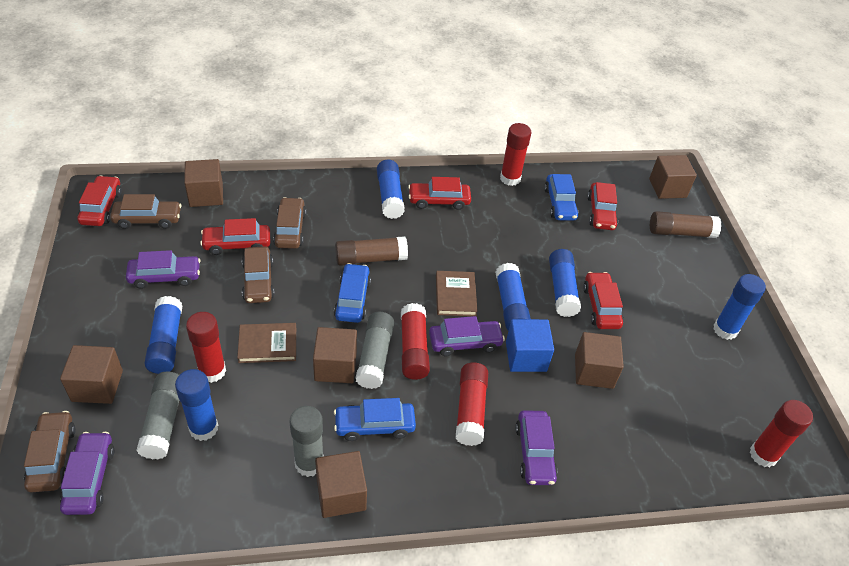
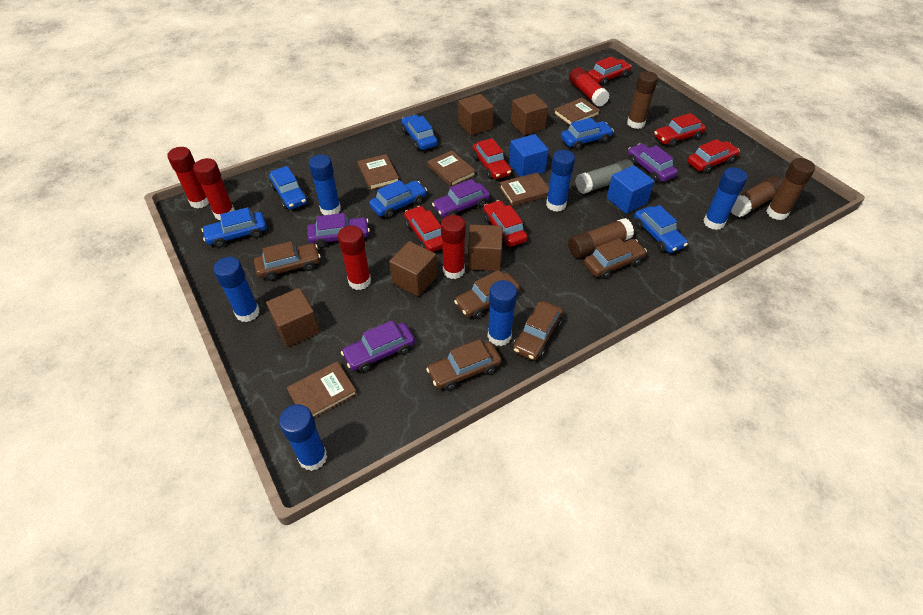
blue car: [334,263,371,323] [334,398,416,441] [544,174,579,221] = 3 -> [201,207,267,248] [269,166,308,209] [369,180,427,218] [401,114,438,150] [561,118,614,150] [634,205,688,253] = 6
blue cube: [506,319,554,372] = 1 -> [509,134,549,177] [607,165,655,214] = 2
brown book: [237,323,296,363] [436,271,478,316] = 2 -> [287,361,357,418] [357,154,399,190] [427,150,476,187] [500,172,549,206] [554,98,600,126] = 5
brown car: [24,411,76,492] [110,194,181,229] [242,246,275,303] [273,197,306,249] = 4 -> [254,241,321,281] [426,339,502,391] [454,270,520,319] [513,301,563,361] [584,238,647,279] = 5
brown cube: [60,345,123,404] [184,159,223,207] [313,327,357,383] [315,451,367,518] [575,332,624,389] [649,155,697,199] = 6 -> [266,288,320,347] [389,241,437,296] [458,94,494,136] [468,224,503,271] [511,94,548,135] = 5
brown glue stick: [335,236,408,266] [650,211,722,238] = 2 -> [568,218,634,258] [627,71,658,129] [731,176,783,217] [767,158,815,220] = 4
grey glue stick: [136,372,180,460] [290,406,324,477] [356,312,394,389] = 3 -> [575,159,634,194] = 1
red car: [77,176,122,226] [200,218,270,255] [408,177,471,210] [583,272,623,329] [587,182,618,230] = 5 -> [404,206,442,252] [472,138,511,179] [483,200,528,247] [588,56,631,86] [654,113,706,147] [687,139,740,174] = 6

